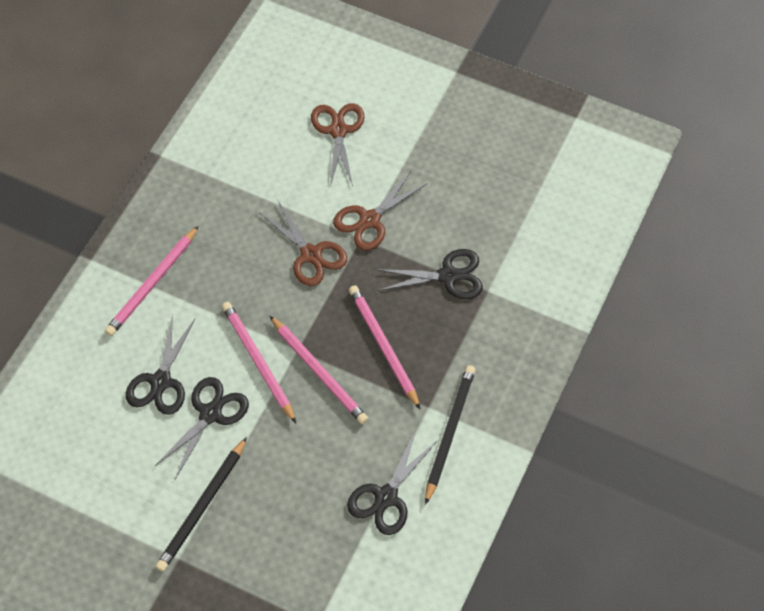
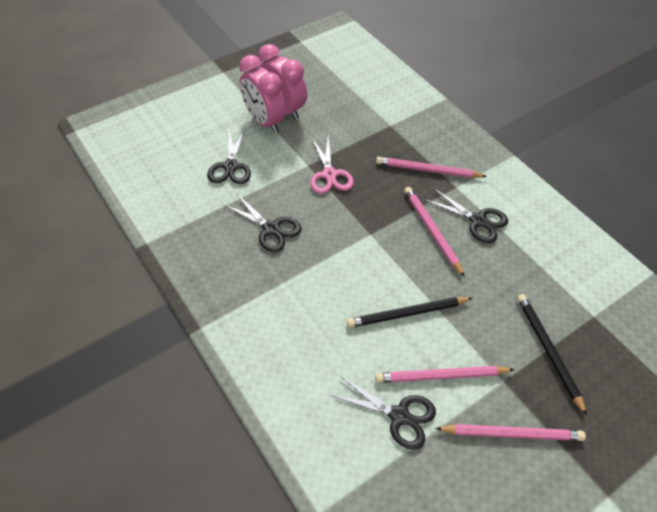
brown scissors: [260,201,347,286] [311,103,365,187] [333,171,428,251] = 3 -> none = 0
pink clock: none = 0 -> [239,55,286,133] [258,44,307,120] = 2
pink scissors: none = 0 -> [310,136,354,194] = 1

